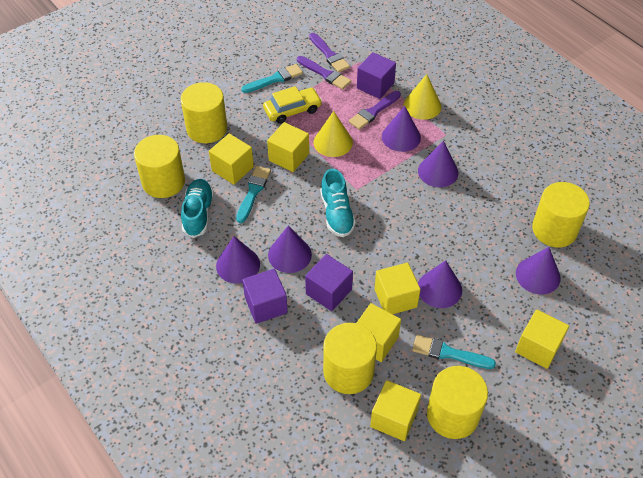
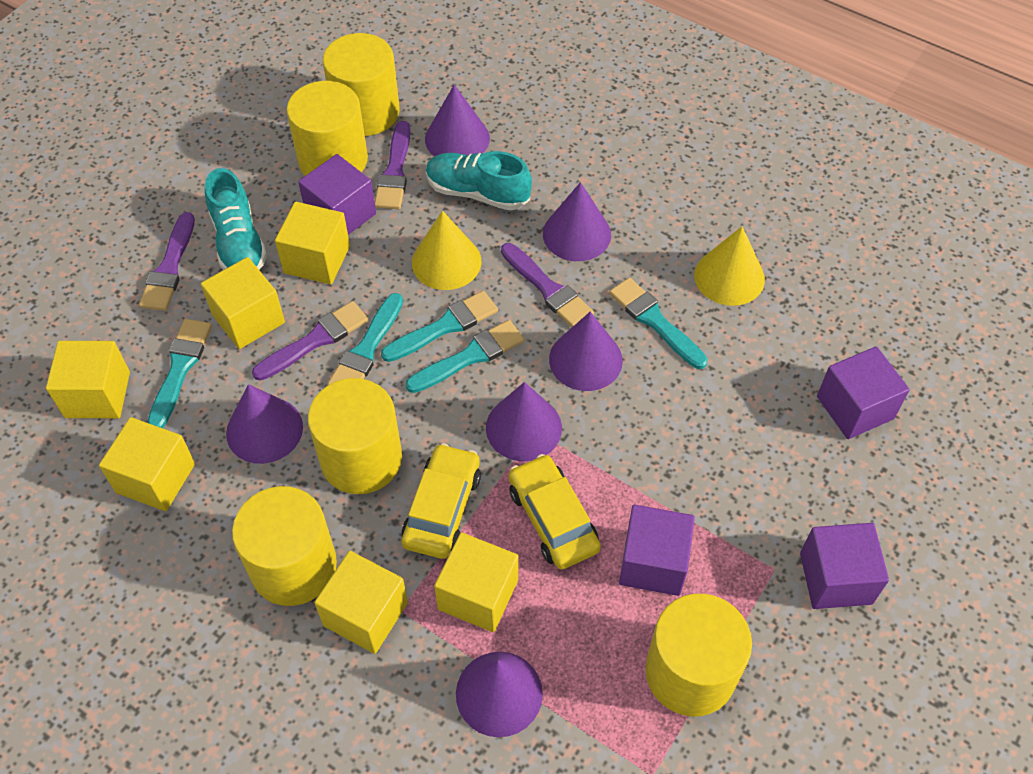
purple brush: [297,56,351,90] [309,33,350,72] [349,91,401,130] = 3 -> [139,212,195,311] [252,301,368,381] [375,121,410,209] [501,243,594,327] = 4
purple cube: [242,269,288,324] [305,254,353,311] [357,52,396,99] = 3 -> [298,154,376,235] [619,505,695,596] [800,523,889,609] [817,346,910,439] = 4
turquoise brush: [236,166,271,223] [241,64,303,93] [412,335,496,369] = 3 -> [148,319,212,428] [327,293,403,386] [381,291,498,362] [405,320,524,393] [609,278,708,369] = 5
yellow car: [263,86,322,124] = 1 -> [402,443,481,559] [508,454,601,569] = 2

